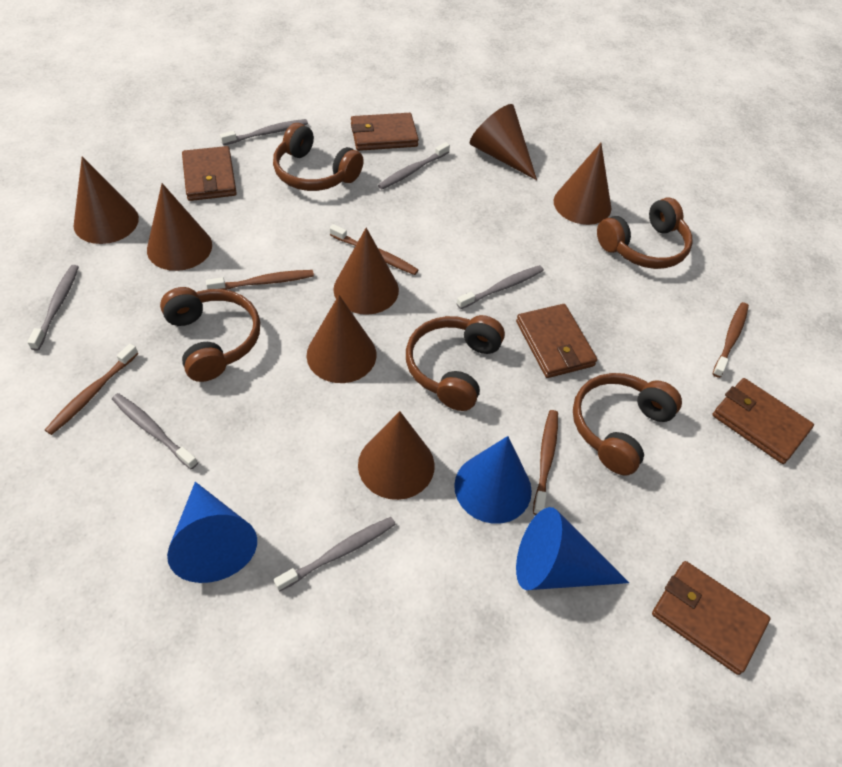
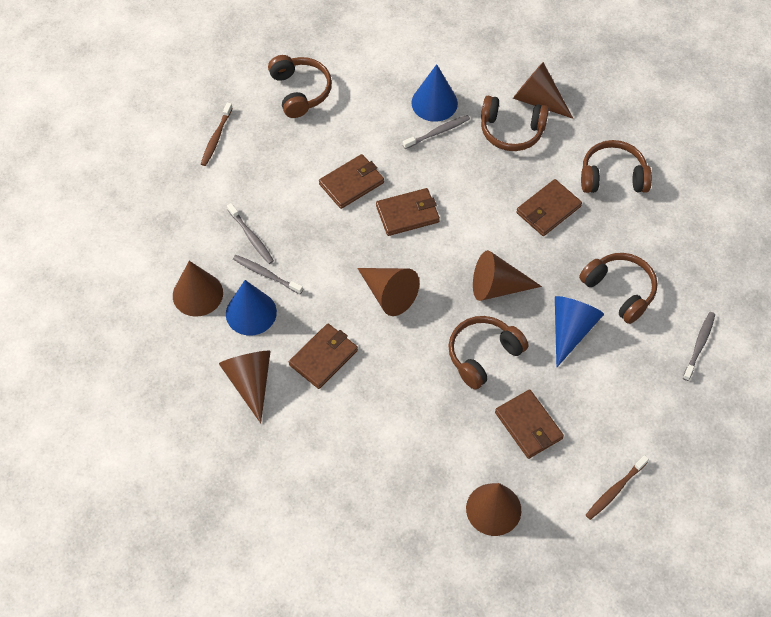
brown cone: [73,156,139,244] [147,183,212,271] [307,295,376,383] [333,228,399,315] [358,411,435,500] [470,104,537,180] [554,143,611,225] = 7 -> [173,261,223,317] [219,351,271,424] [357,268,419,316] [466,483,521,536] [473,250,542,301] [513,62,573,119] = 6
brown toothbrush: [45,344,138,435] [206,270,314,290] [330,224,418,275] [533,410,558,515] [713,302,749,378] = 5 -> [201,103,233,166] [586,455,649,520] = 2
grey toothbrush: [27,265,79,351] [112,393,198,469] [220,119,308,145] [274,517,396,592] [378,142,450,189] [457,265,544,309] = 6 -> [227,203,274,264] [233,255,303,294] [403,115,470,149] [683,312,715,381] = 4

